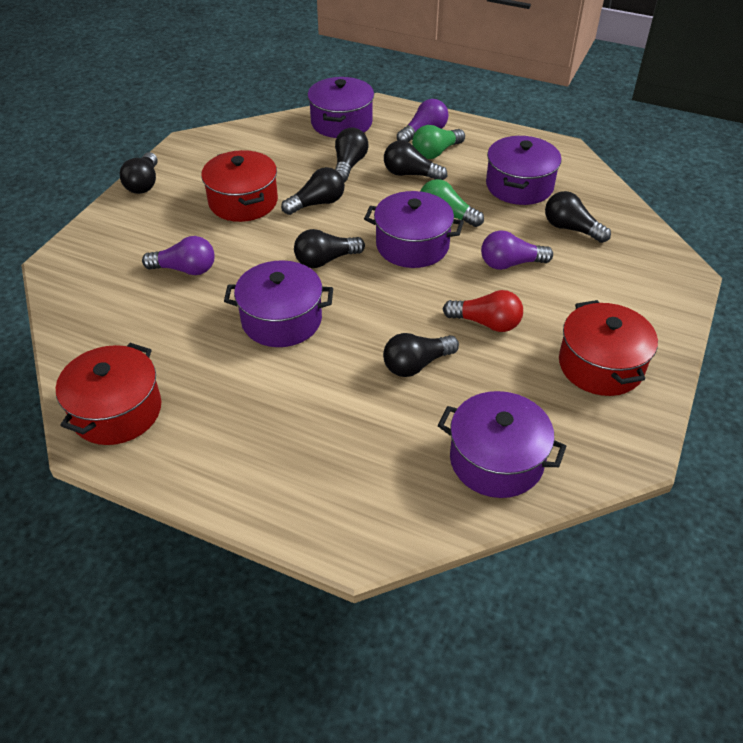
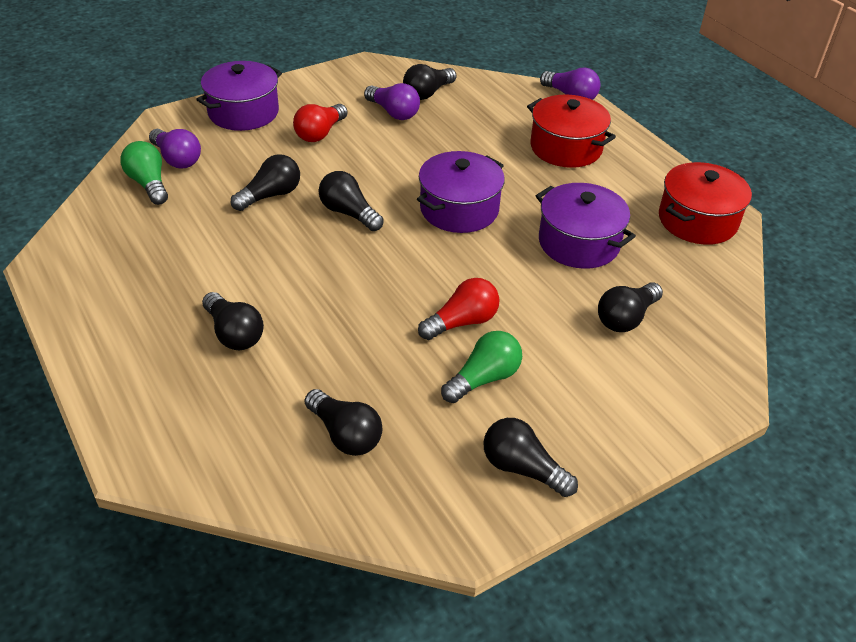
purple pot: [224,260,333,347] [308,77,374,138] [364,191,464,268] [438,391,566,498] [486,136,562,205] = 5 -> [196,61,282,131] [417,151,505,233] [536,183,636,269] = 3
red light bulb: [443,290,523,332] = 1 -> [293,104,347,142] [418,278,499,340] = 2
red pot: [56,343,161,445] [201,150,278,222] [559,300,658,396] = 3 -> [527,94,616,168] [659,162,752,245] = 2

